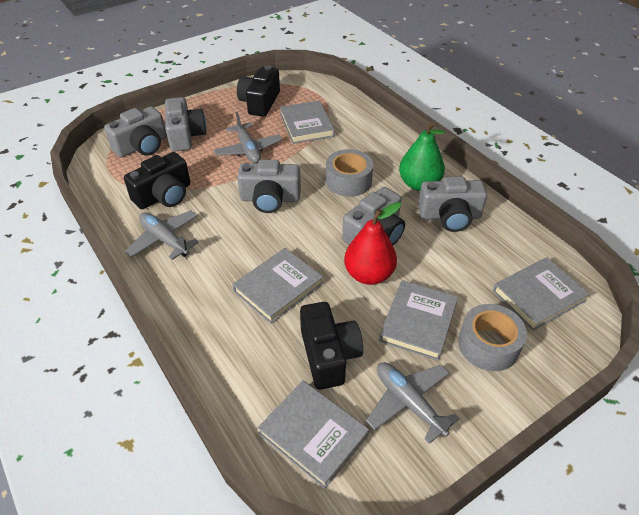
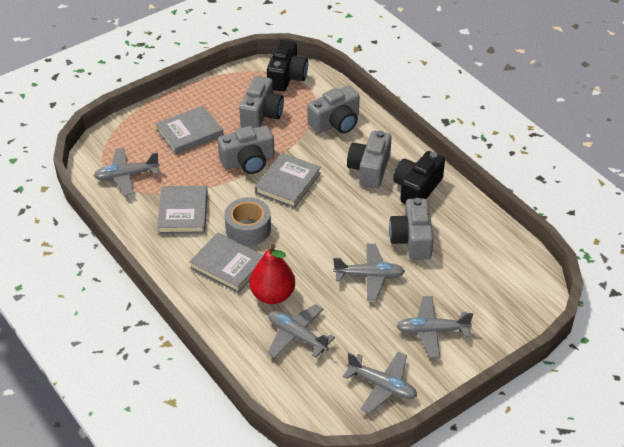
black camera: [124,152,190,209] [237,65,280,117] [300,302,363,390] = 3 -> [267,40,308,92] [393,151,445,204] = 2
green pear: [399,122,445,191] = 1 -> none = 0
grey book: [232,248,323,324] [258,381,369,489] [280,100,335,144] [379,280,458,361] [493,257,589,331] = 5 -> [156,106,223,155] [157,186,208,234] [189,233,263,293] [255,153,321,208] = 4
grey plane: [125,211,199,260] [214,112,282,163] [366,362,460,444] = 3 -> [94,148,160,196] [268,304,335,358] [333,244,405,301] [343,352,417,414] [397,296,473,358] = 5
grey tape: [326,149,373,197] [458,304,527,371] = 2 -> [224,197,271,246] = 1

